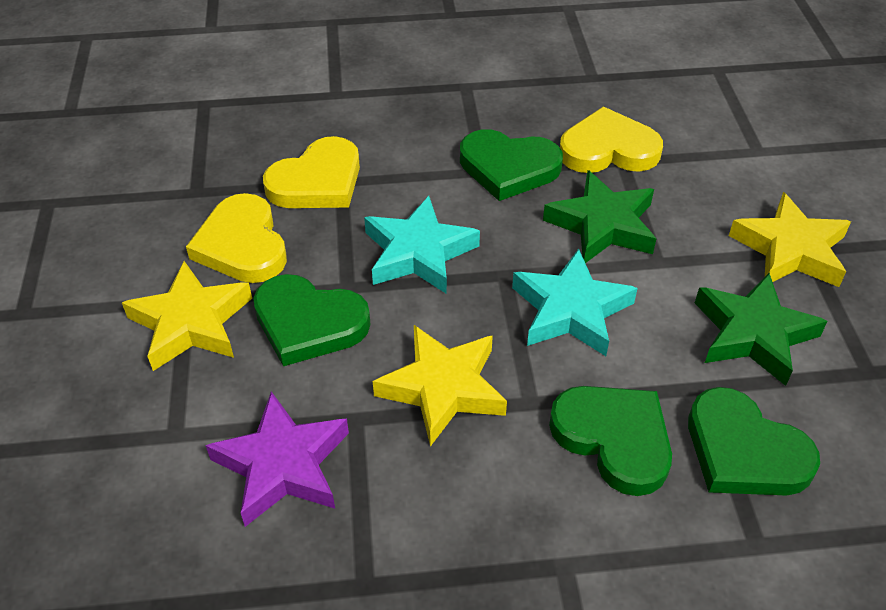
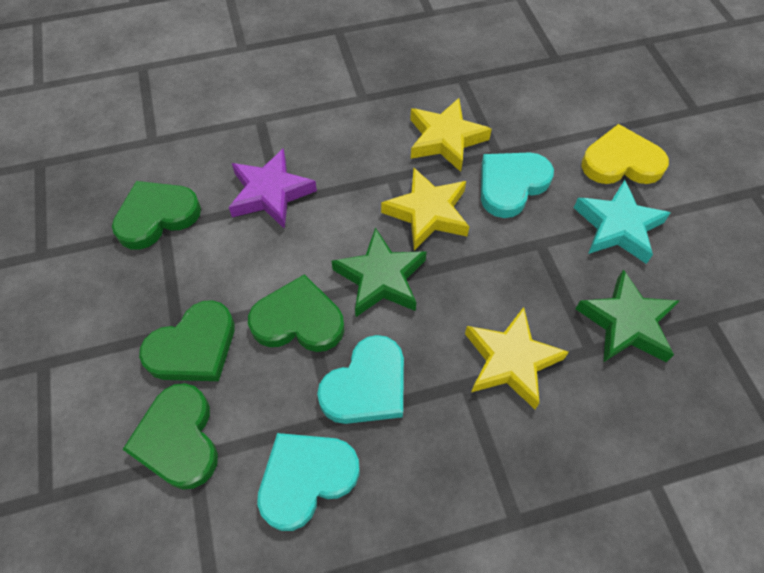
turquoise heart: none = 0 -> [257,433,360,531] [317,335,404,424] [481,153,554,218] = 3
turquoise star: [364,196,480,294] [512,249,638,356] = 2 -> [574,180,670,264] = 1
yellow heart: [186,193,287,283] [263,136,360,208] [560,107,663,173] = 3 -> [582,124,669,184] = 1

